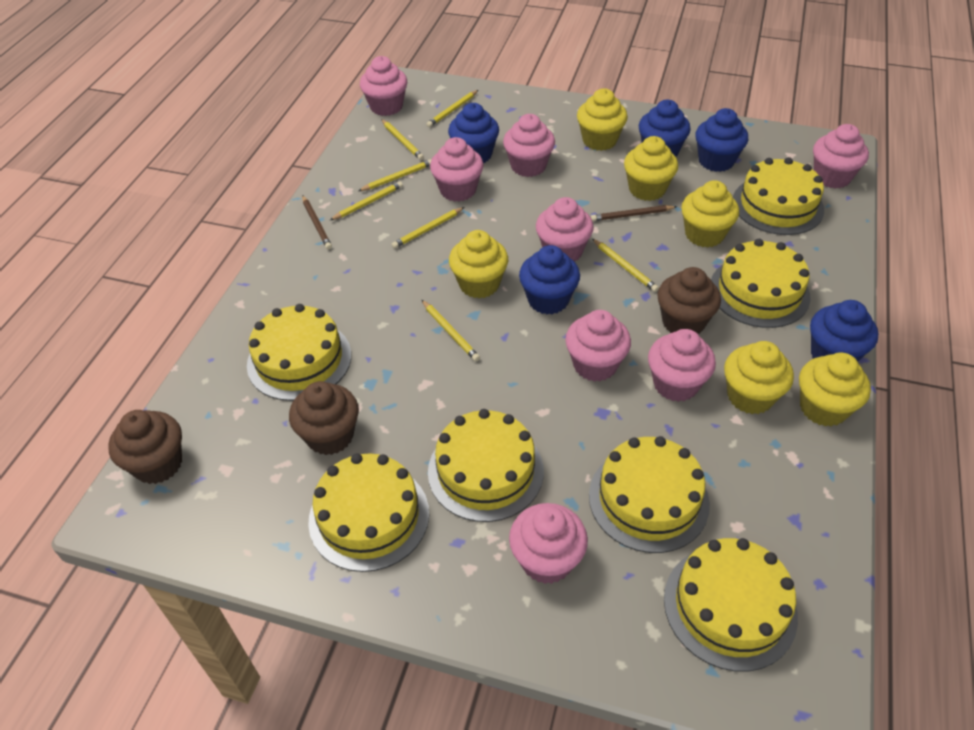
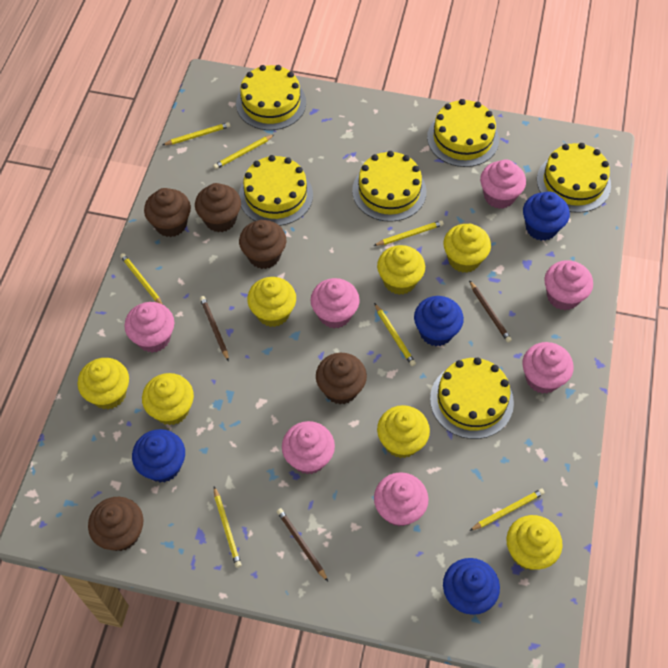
blue cupcake: [448,103,499,163] [519,245,580,314] [639,100,691,157] [695,108,748,172] [810,300,878,361] = 5 -> [132,429,185,482] [414,296,464,346] [443,558,500,615] [523,191,570,241] = 4
brown cupcake: [108,410,182,484] [289,381,359,455] [657,267,721,334] = 3 -> [88,497,144,551] [144,188,191,237] [195,183,241,232] [239,220,286,269] [316,353,367,404] = 5
brown pencil: [302,195,332,250] [591,205,677,221] = 2 -> [200,296,229,361] [277,508,328,581] [469,280,512,342] = 3
pink cupcake: [360,56,407,116] [430,137,483,202] [503,114,555,177] [509,503,588,584] [536,197,594,262] [565,310,631,382] [648,329,716,402] [813,124,869,189] = 8 -> [124,302,174,353] [282,421,335,474] [310,278,360,328] [374,472,429,527] [480,159,526,209] [522,342,573,394] [544,260,593,310] = 7
yellow cake: [247,304,351,401] [308,453,429,572] [428,409,544,522] [589,436,710,553] [664,538,798,672] [711,239,810,328] [733,157,824,235] = 7 -> [236,65,306,130] [239,155,313,226] [352,151,426,222] [427,99,499,167] [430,357,514,439] [537,143,611,213] = 6
yellow cupcake: [449,230,508,298] [577,88,628,151] [624,136,678,201] [681,180,739,248] [724,341,794,414] [799,353,871,427] = 6 -> [78,358,129,409] [142,373,194,425] [247,277,296,327] [377,245,425,295] [377,405,430,458] [443,224,491,273] [507,515,563,570] = 7

